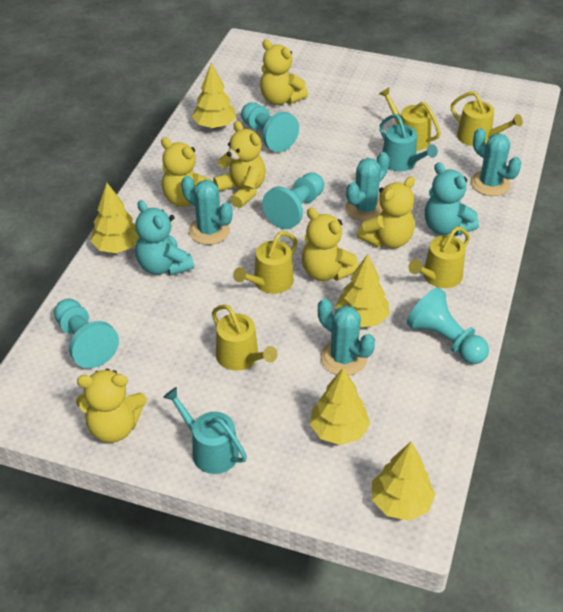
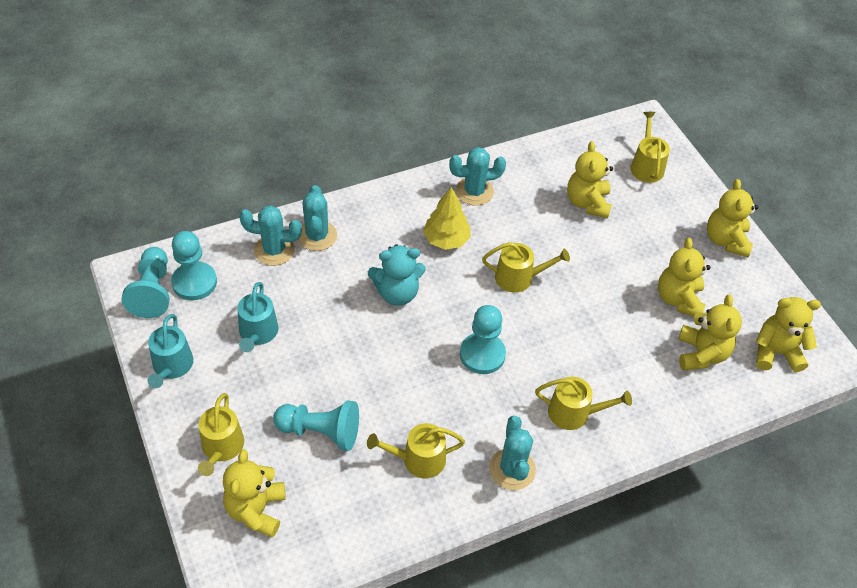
turquoise teddy bear: [135,200,194,276] [425,162,479,236] = 2 -> [368,244,426,306] = 1
yellow tree: [90,183,139,253] [192,63,236,129] [310,367,370,445] [335,254,389,327] [372,442,435,521] = 5 -> [423,187,471,250] = 1

